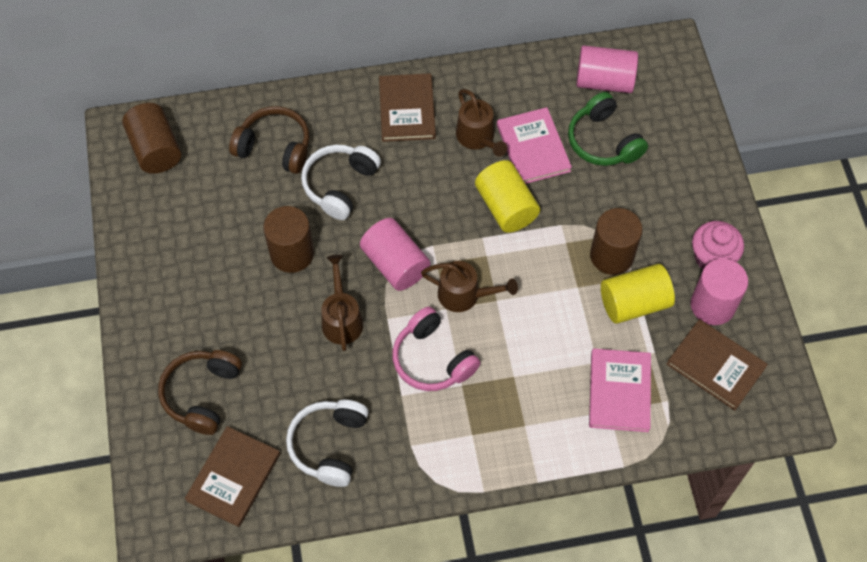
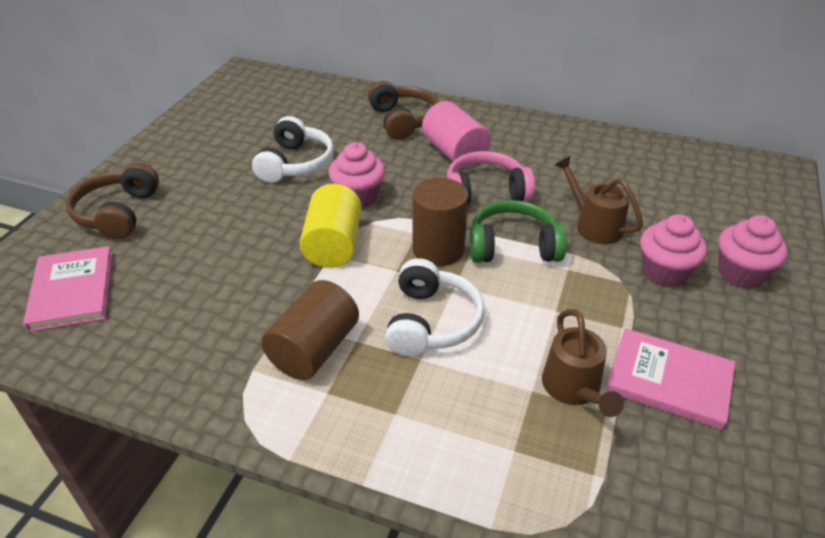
brown book: [185,426,280,527] [379,73,436,142] [667,319,768,411] = 3 -> none = 0
brown cylinder: [122,103,181,174] [263,206,314,273] [590,208,643,275] = 3 -> [261,280,359,380] [412,178,468,266] = 2
brown watering can: [321,255,363,351] [421,261,518,312] [456,89,507,157] = 3 -> [542,309,624,417] [555,156,643,244] = 2
pink cupcake: [692,221,744,270] = 1 -> [329,142,385,208] [640,214,707,287] [718,215,788,289] = 3
pink cylinder: [360,218,430,291] [576,45,638,93] [691,259,748,325] = 3 -> [422,101,491,168] = 1
yellow cylinder: [475,160,540,233] [601,264,675,324] = 2 -> [300,184,362,268] = 1

